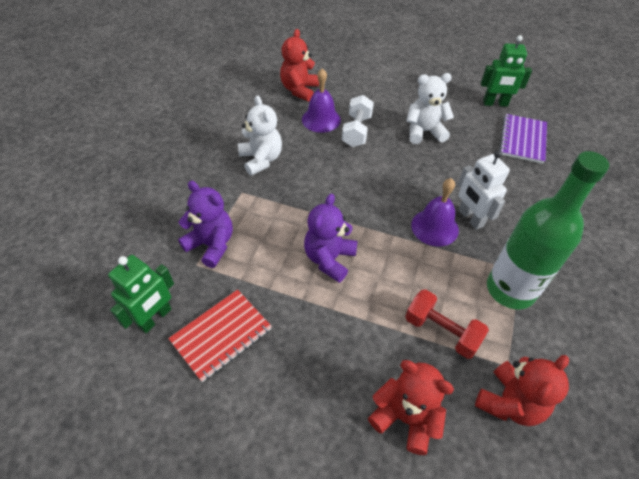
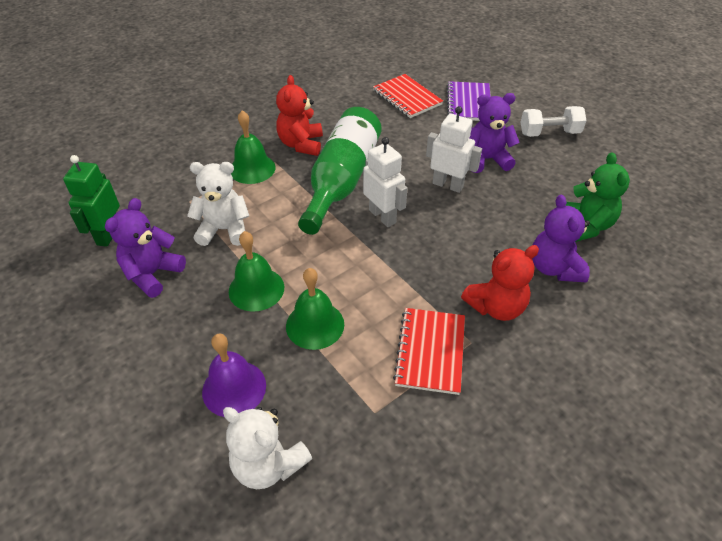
green bell: none = 0 -> [229,231,284,312] [231,110,275,184] [286,268,344,350] = 3
green robot: [108,255,174,333] [481,35,532,107] = 2 -> [63,155,120,247] = 1
green teddy bear: none = 0 -> [566,152,630,242] = 1
purple bell: [302,68,341,133] [411,178,459,247] = 2 -> [202,334,266,417] = 1
purple teddy bear: [178,181,233,268] [304,194,357,283] = 2 -> [105,198,186,298] [469,93,520,173] [532,195,590,282] = 3
red dumbbell: [405,289,489,359] = 1 -> none = 0
red notebook: [168,289,272,382] = 1 -> [373,74,443,118] [393,308,465,395] = 2
red teddy bear: [280,29,319,101] [368,360,454,455] [475,355,569,426] = 3 -> [276,75,323,156] [461,245,539,321] = 2
white robot: [458,150,510,230] = 1 -> [363,137,407,227] [426,106,482,193] = 2

